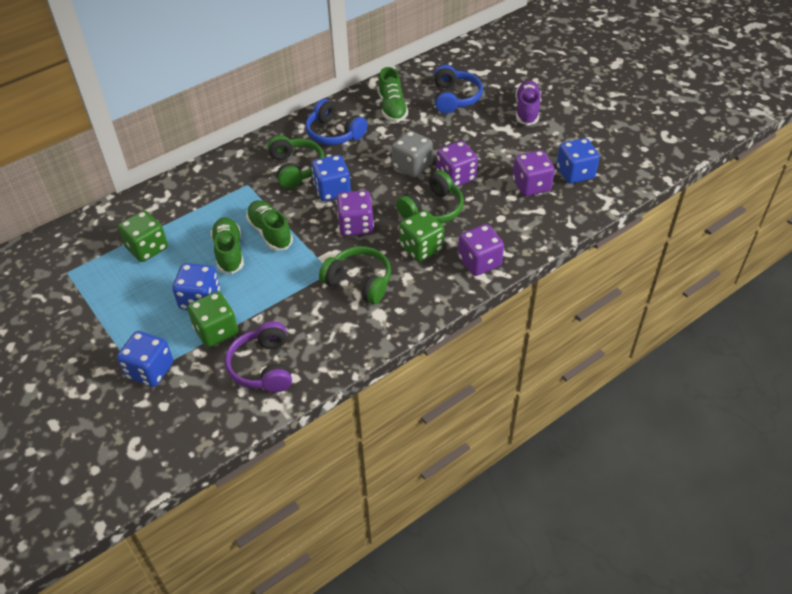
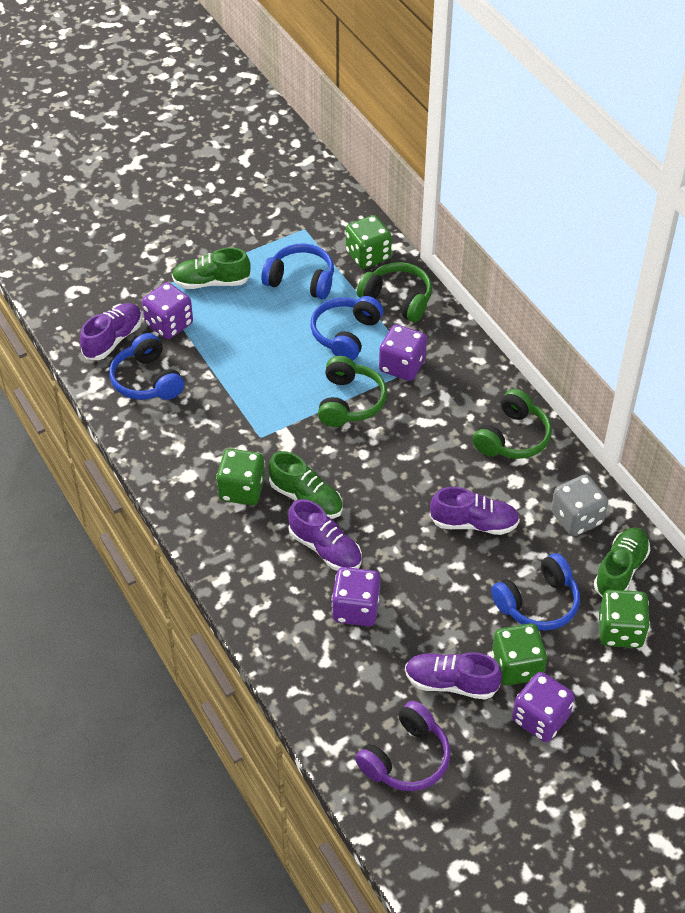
blue dice: [117,331,173,387] [172,263,220,310] [311,155,351,201] [556,138,600,184] = 4 -> none = 0
blue headphones: [305,99,367,145] [434,65,483,114] = 2 -> [109,333,184,400] [261,243,334,299] [310,296,383,360] [491,553,580,631] = 4
green dice: [118,210,168,262] [187,291,238,347] [399,210,444,262] = 3 -> [216,449,265,505] [346,215,392,269] [492,623,547,686] [599,590,650,648] = 4
purple shoe: [515,80,541,126] = 1 -> [80,303,142,360] [288,499,362,571] [405,652,502,700] [430,487,520,535] = 4

